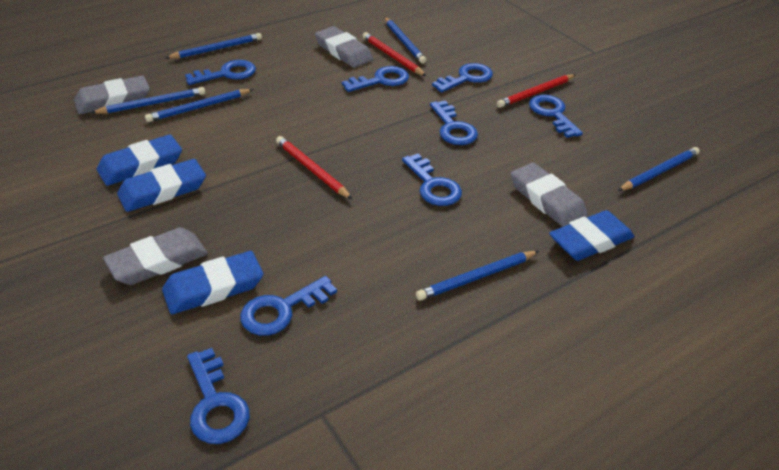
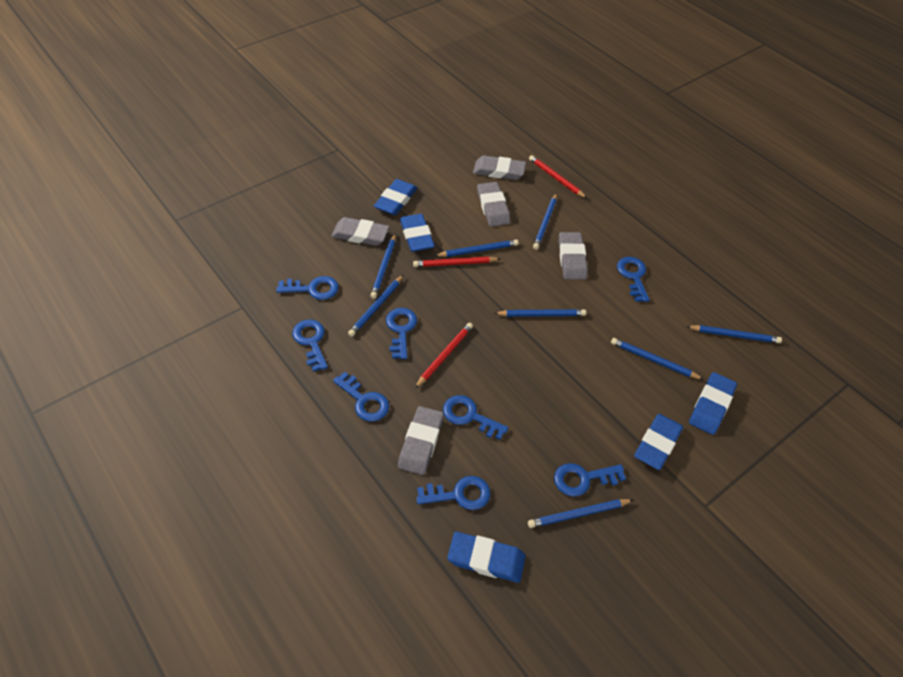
blue eraser: [97,134,182,186] [117,159,206,212] [162,251,263,314] [549,210,635,261] = 4 -> [374,179,417,215] [400,214,435,252] [447,532,526,583] [634,414,683,470] [689,372,737,435] = 5
blue pencil: [91,87,205,114] [145,89,253,122] [166,33,262,59] [385,17,426,64] [416,251,539,301] [618,147,700,191] = 6 -> [348,275,403,337] [370,234,396,299] [435,240,519,257] [494,309,586,317] [528,499,633,528] [533,193,557,250] [611,338,704,380] [686,325,782,343] = 8
grey eraser: [74,76,150,114] [103,227,208,285] [315,26,373,68] [511,163,587,227] = 4 -> [331,217,389,246] [398,406,444,475] [473,155,526,180] [477,182,510,227] [559,232,588,280] = 5

